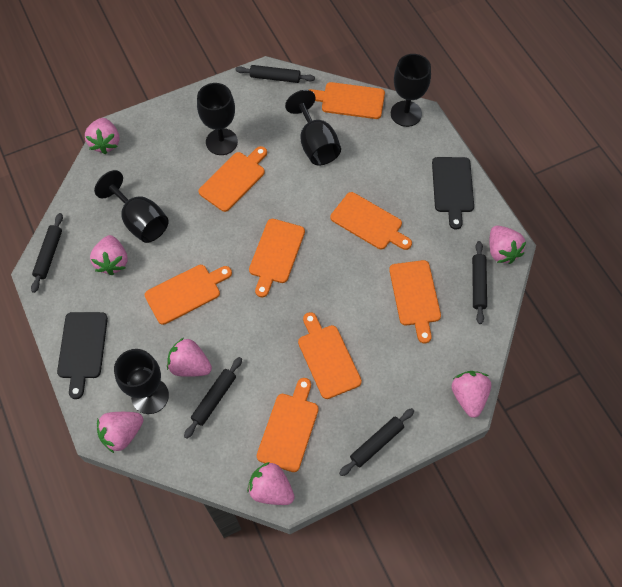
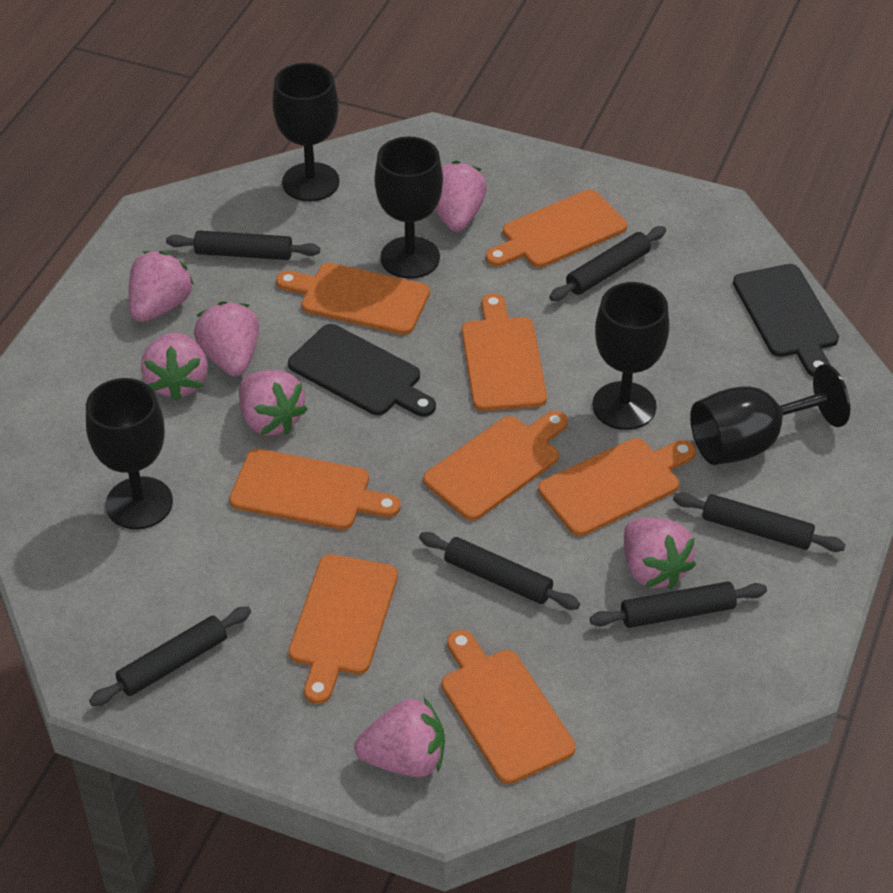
black rolling pin: [31,213,63,293] [184,357,242,439] [235,65,315,83] [339,408,414,476] [472,241,487,324] = 5 -> [89,606,251,706] [166,231,320,260] [419,532,580,610] [549,226,666,301] [590,582,767,628] [673,492,846,552] = 6

